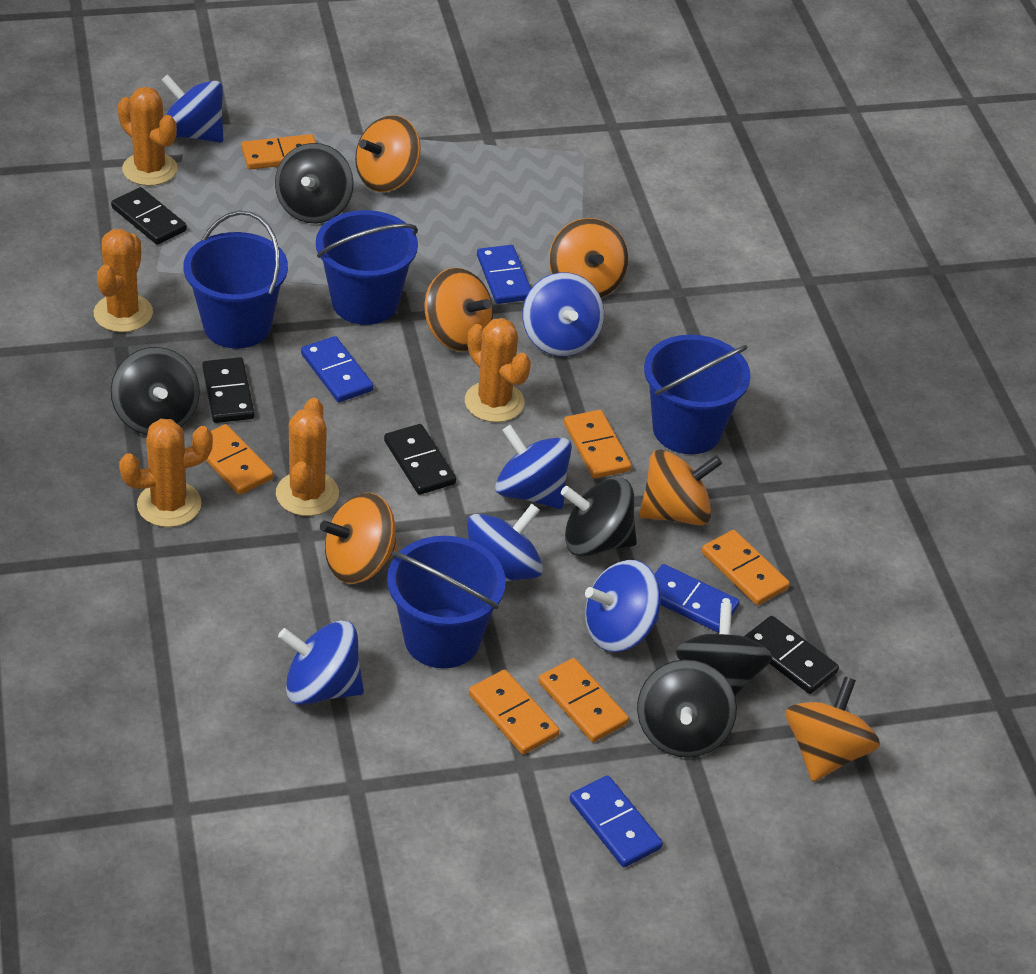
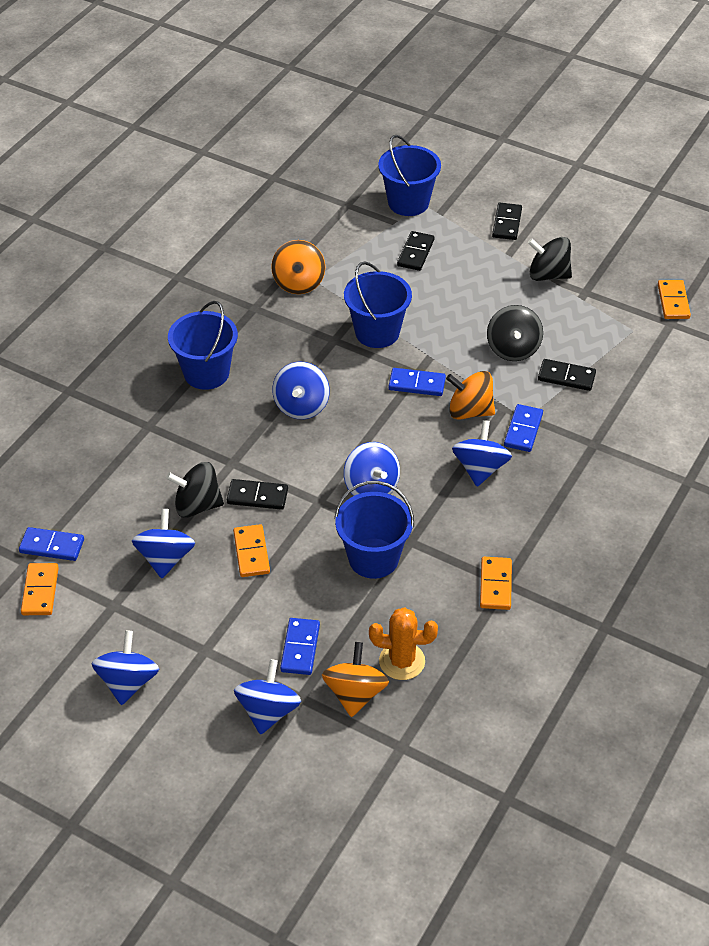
black spinning top: [111,347,200,435] [275,143,354,223] [561,477,637,557] [637,659,737,757] [676,603,772,696] = 5 -> [166,462,224,518] [487,305,543,361] [528,237,572,281] = 3
orange cactus: [94,229,153,332] [117,87,178,186] [119,419,213,527] [276,398,339,516] [465,318,531,422] = 5 -> [369,607,438,680] = 1
orange domino: [192,424,273,495] [241,134,316,170] [469,670,560,755] [538,658,629,742] [564,410,632,479] [702,530,790,605] = 6 -> [21,563,59,615] [233,524,270,577] [480,557,512,610] [658,280,691,319] = 4
orange spinning top: [320,493,398,584] [355,115,421,192] [424,268,493,352] [549,218,628,298] [639,450,722,526] [786,676,880,782] = 6 -> [271,240,325,294] [322,642,389,717] [446,371,495,420] = 3

